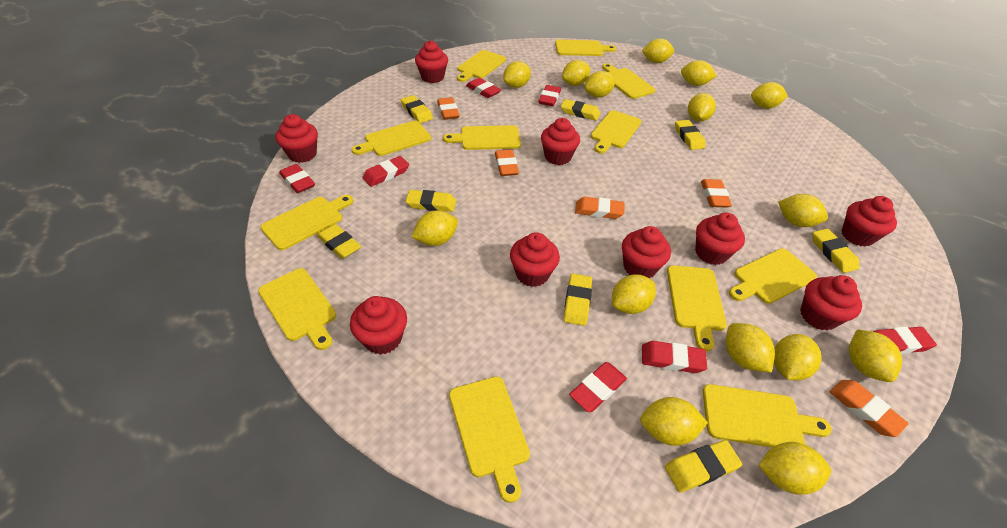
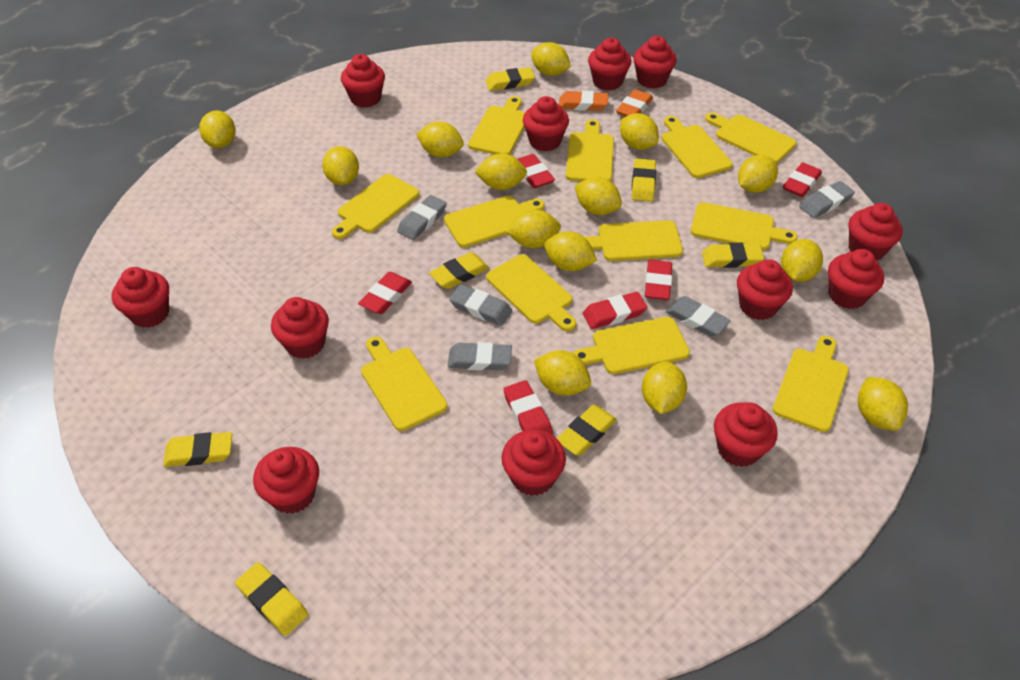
grey eraser: none = 0 -> [397,195,447,240] [448,342,512,371] [449,284,512,326] [666,296,731,337] [799,181,855,218] = 5
orange eraser: [437,97,460,120] [495,149,519,176] [575,197,625,219] [701,179,732,208] [829,380,909,437] = 5 -> [559,91,608,111] [616,89,653,117] = 2
red cupcake: [276,114,318,163] [350,296,407,355] [415,41,448,83] [510,232,560,287] [541,118,580,165] [622,226,671,279] [695,213,745,265] [800,275,862,330] [841,196,897,247] = 9 -> [112,267,169,328] [253,447,319,514] [271,297,329,359] [341,54,385,108] [501,430,566,496] [523,96,569,151] [588,38,631,91] [633,36,677,89] [714,402,778,467] [737,259,793,320] [828,249,884,309] [848,203,903,261] = 12
red eraser: [279,164,315,193] [362,156,409,187] [466,78,501,98] [538,85,561,106] [569,362,627,412] [642,341,707,373] [873,326,937,354] = 7 -> [358,272,412,314] [504,380,553,435] [518,154,555,188] [583,292,647,329] [645,260,672,300] [783,162,822,197] = 6
yellow eraser: [317,224,361,259] [401,95,433,123] [406,190,456,212] [561,99,600,121] [563,273,592,326] [665,440,742,492] [675,120,706,150] [813,229,859,273] = 8 -> [163,432,232,467] [235,562,308,636] [429,252,489,289] [486,67,535,91] [557,405,617,456] [632,159,656,202] [702,243,764,268] = 7
yellow lemon: [412,210,458,246] [503,61,531,88] [562,60,591,86] [584,71,616,98] [612,274,656,314] [640,397,708,446] [642,39,674,63] [681,60,716,86] [688,93,716,122] [726,323,775,373] [751,82,788,109] [758,442,831,495] [774,334,822,381] [778,194,828,227] [849,329,902,382] = 15 -> [199,110,235,148] [322,146,359,185] [416,122,464,157] [474,153,527,190] [506,210,561,248] [531,42,571,76] [534,350,591,396] [544,231,597,271] [575,177,622,215] [620,113,659,150] [642,362,687,414] [738,155,778,193] [781,239,823,282] [858,377,908,431] = 14

